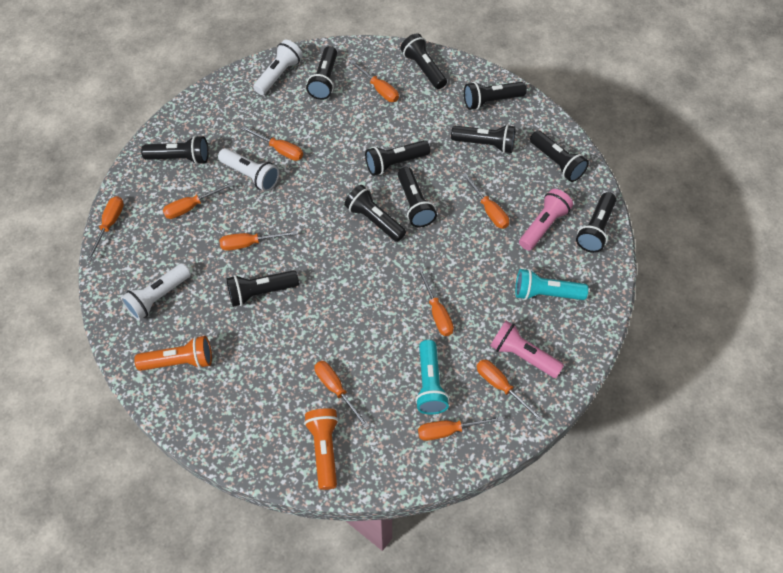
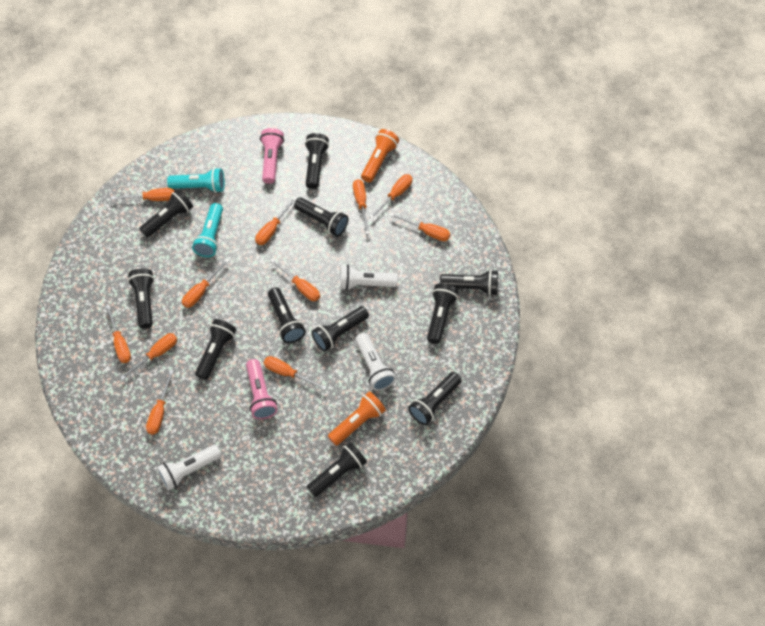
orange screwdriver: [86,196,124,261] [163,182,234,219] [219,231,297,251] [241,126,303,161] [315,361,369,429] [349,60,399,102] [417,267,454,336] [418,416,504,441] [462,173,509,229] [476,359,544,422] = 10 -> [105,305,131,363] [111,188,175,201] [120,333,177,380] [146,370,174,435] [182,258,229,308] [255,197,297,245] [263,356,326,390] [270,258,320,301] [353,179,370,234] [370,174,412,219] [390,213,450,241] = 11

